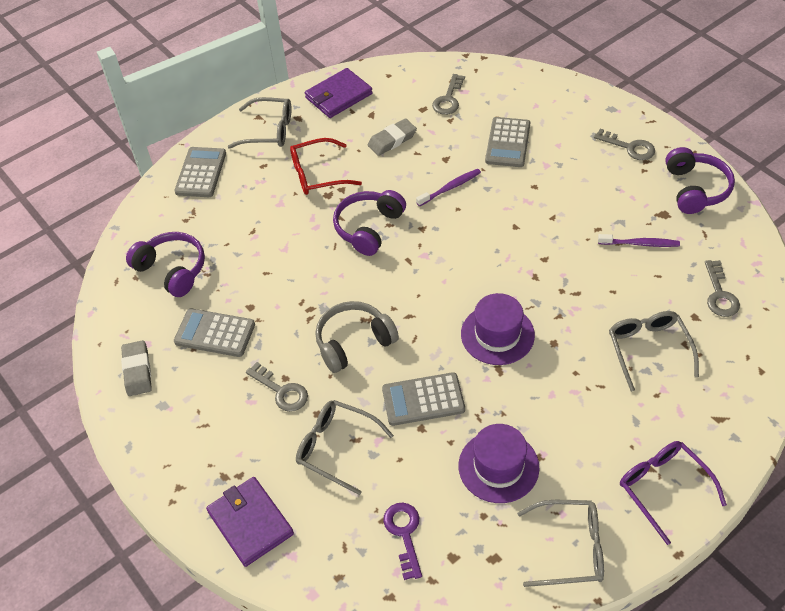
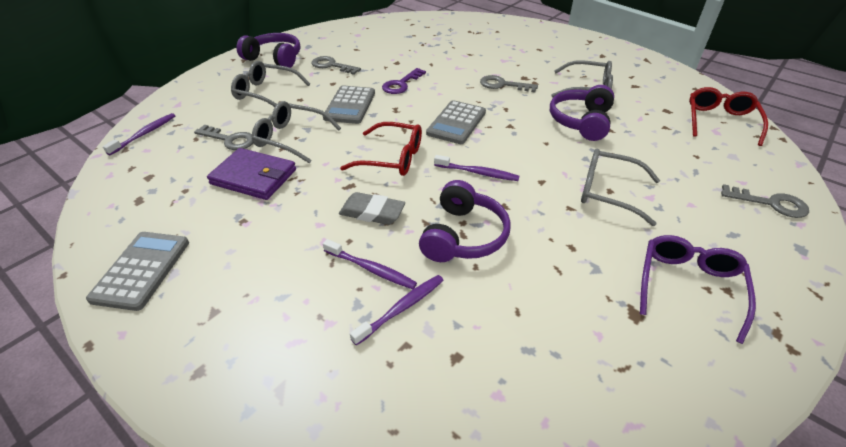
grey calculator: [174,147,226,197] [174,308,255,357] [382,372,465,426] [485,117,530,167] = 4 -> [86,232,189,311] [323,85,375,124] [426,100,486,144] = 3
grey eraser: [121,340,152,396] [368,118,417,156] = 2 -> [339,192,405,225] = 1
grey headphones: [315,301,399,373] = 1 -> none = 0
purple hat: [458,424,540,503] [461,293,535,365] = 2 -> none = 0
purple toothbrush: [416,169,481,206] [598,234,680,247] = 2 -> [103,113,175,155] [323,239,417,289] [350,275,444,346] [434,155,519,181] = 4
purple wallet: [206,477,294,567] [305,68,373,118] = 2 -> [207,148,296,200] = 1
red glasses: [290,138,362,195] = 1 -> [340,122,422,176] [689,87,768,146] = 2

